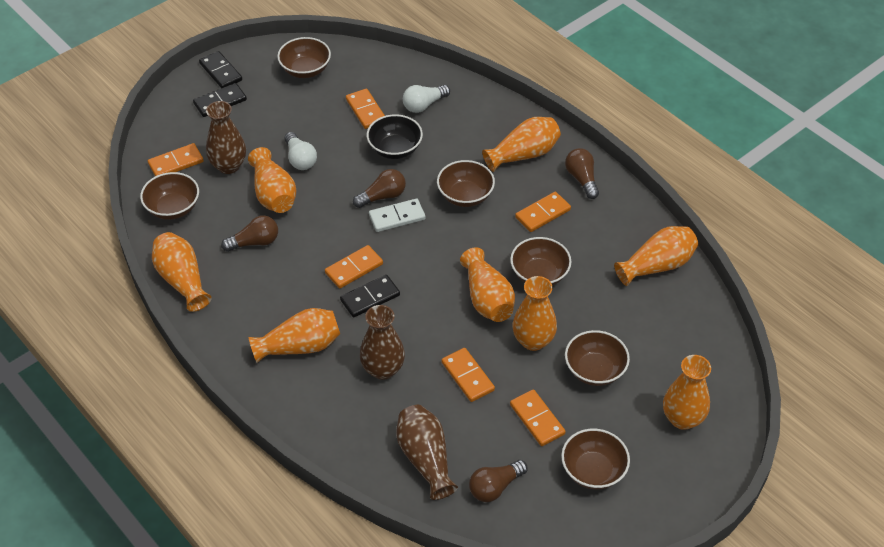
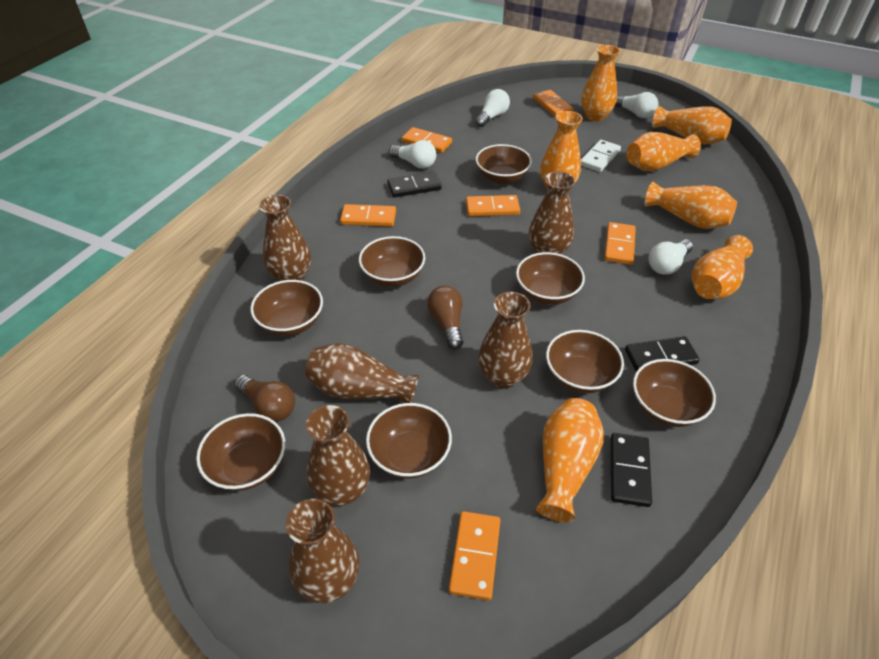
black bowl: [367,114,423,159] = 1 -> none = 0
brown bowl: [140,172,199,220] [277,37,331,78] [437,160,495,207] [510,237,572,286] [561,429,630,490] [565,330,630,386] = 6 -> [196,413,285,491] [251,280,323,336] [359,236,425,287] [366,403,452,478] [476,144,532,184] [516,252,585,305] [546,330,624,393] [633,359,716,427] = 8
brown light bulb: [221,215,278,252] [353,169,406,208] [469,460,528,502] [565,148,599,199] = 4 -> [234,375,295,422] [427,286,463,349] = 2
brown vase: [206,101,246,174] [360,305,405,380] [396,405,458,500] = 3 -> [259,195,311,281] [286,499,360,603] [305,343,419,403] [306,405,370,506] [478,292,533,389] [529,171,575,254] = 6
orange vase: [152,232,212,312] [248,147,297,213] [248,308,340,363] [460,247,515,322] [482,117,561,172] [513,276,557,351] [614,226,698,286] [663,355,711,430] = 8 -> [536,398,604,522] [540,111,582,190] [581,45,620,121] [626,132,701,171] [645,182,737,229] [652,106,732,144] [691,235,753,299] = 7
white light bulb: [285,132,317,170] [403,85,450,113] = 2 -> [389,140,436,169] [475,89,510,127] [615,92,658,118] [648,239,693,275] = 4

